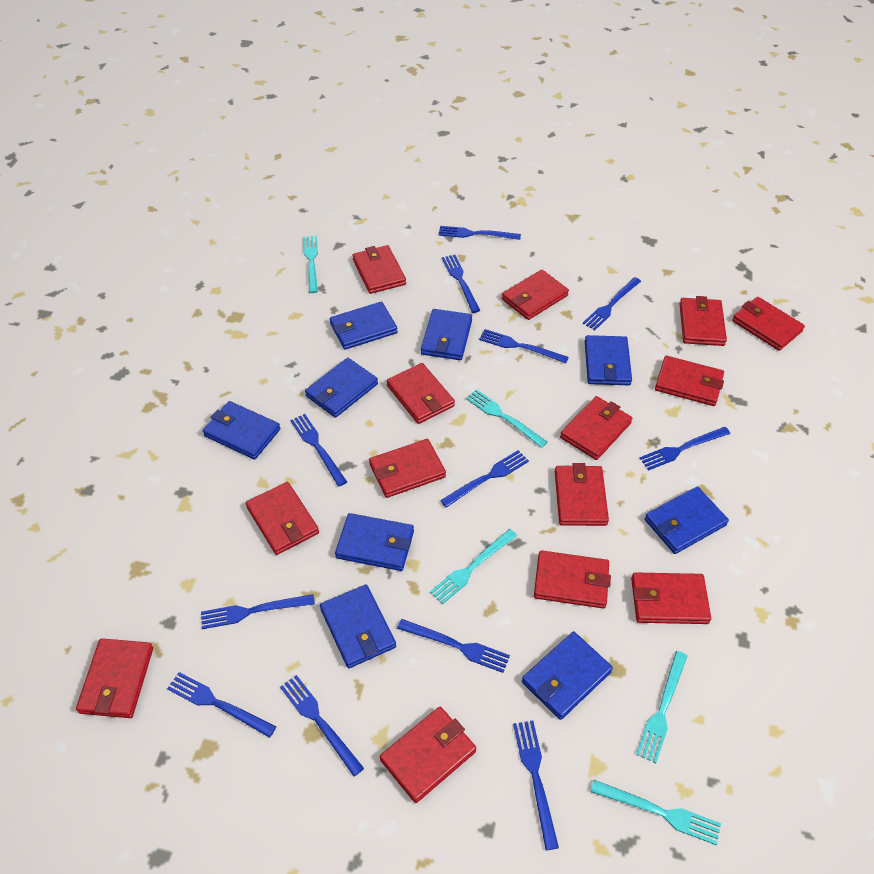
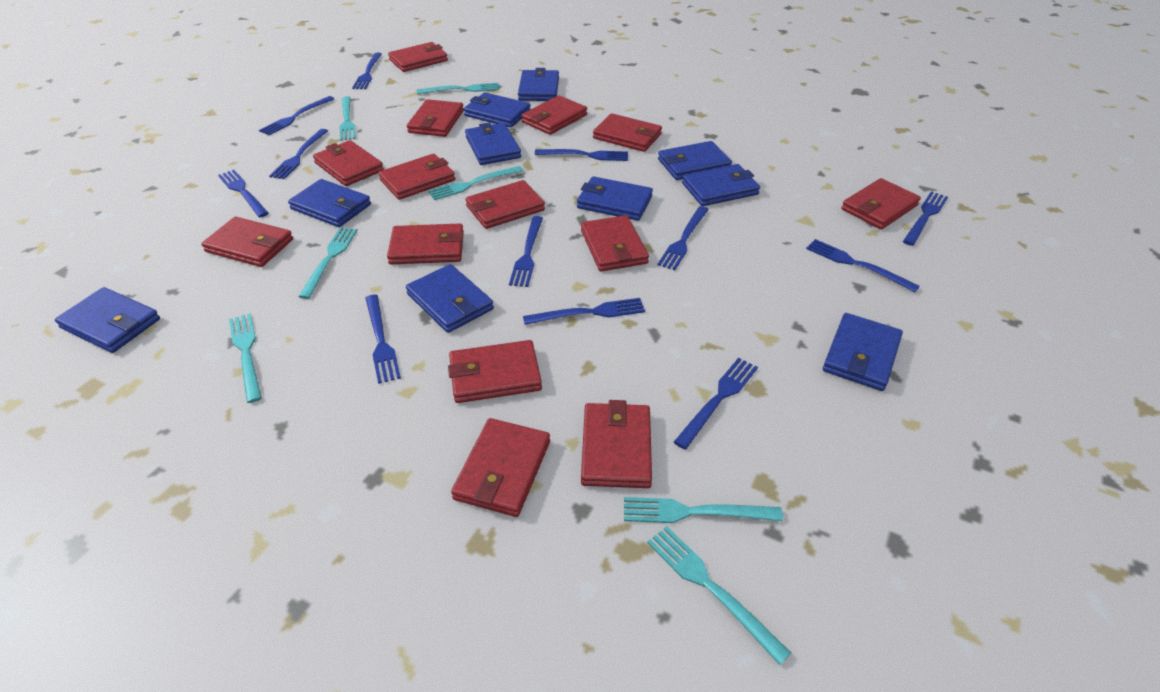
blue wallet: [203,401,280,460] [305,358,378,418] [320,585,396,668] [330,302,398,350] [335,513,414,571] [421,309,472,360] [522,632,613,720] [585,335,632,385] [645,487,729,554] = 9 -> [55,287,160,353] [288,179,371,227] [406,264,494,333] [464,92,531,128] [465,123,521,165] [518,68,559,101] [577,176,653,221] [658,141,732,180] [682,164,760,206] [823,313,903,391] = 10
turquoise fork: [303,236,318,293] [430,529,517,604] [466,389,548,448] [590,780,721,845] [636,651,687,763] = 5 -> [229,314,262,403] [298,228,357,299] [340,96,356,141] [416,83,499,94] [428,166,524,200] [624,497,783,523] [647,526,791,665] = 7

